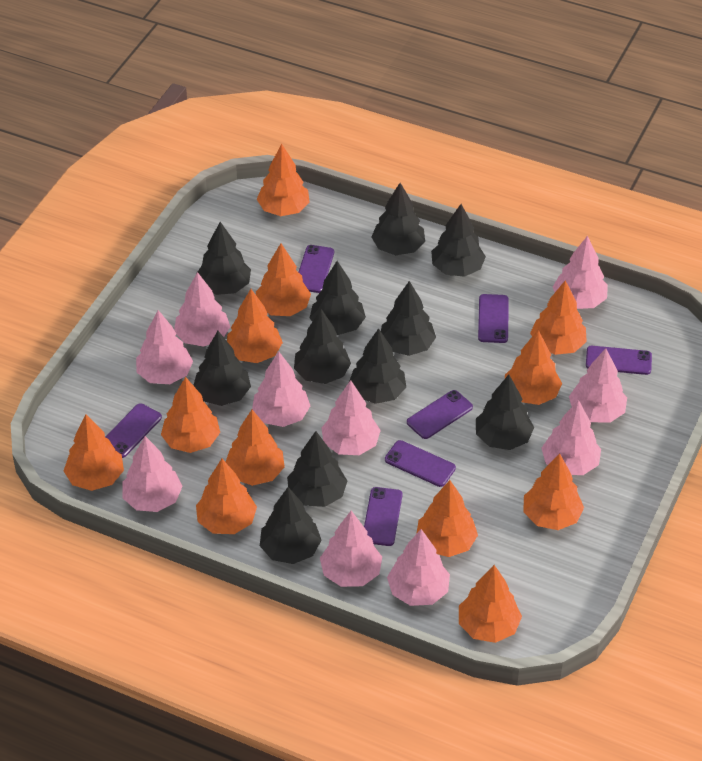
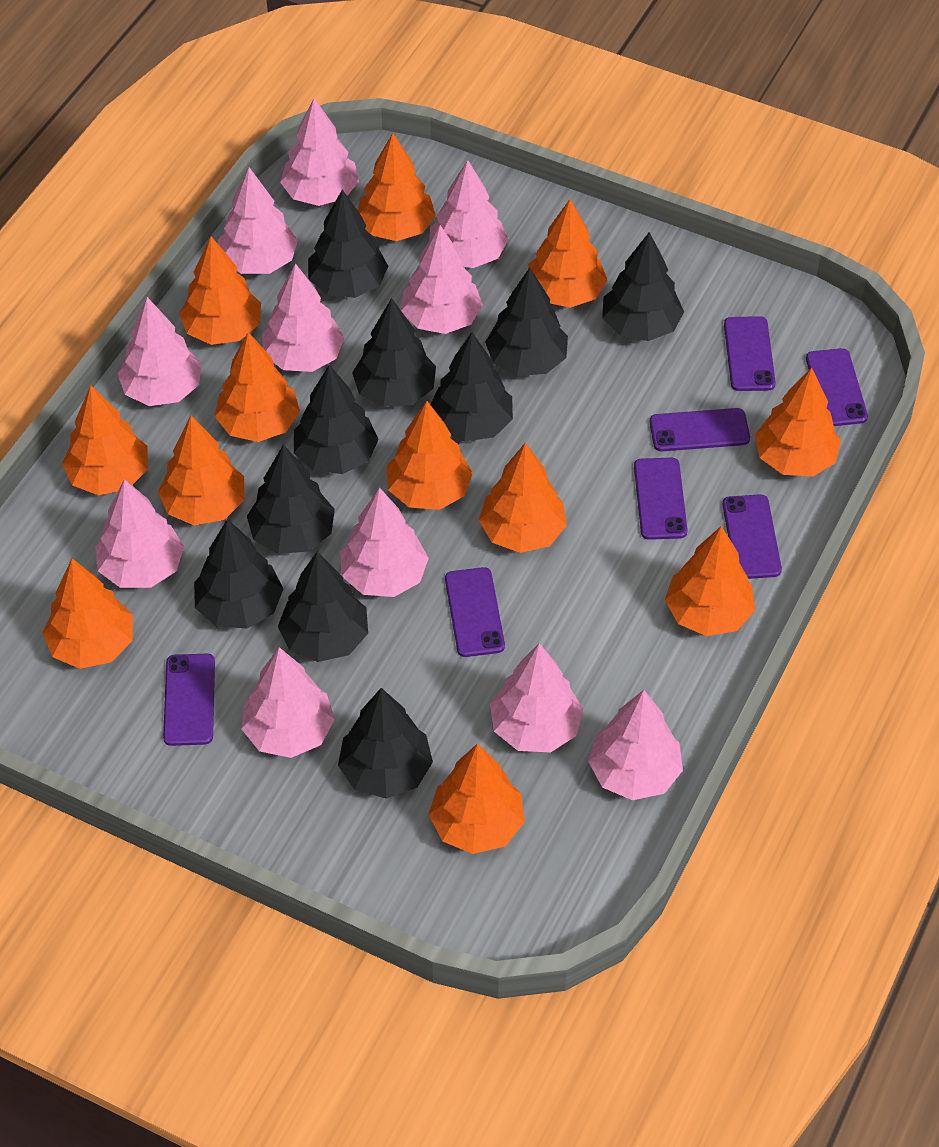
black tree: [193,331,251,406] [198,222,251,295] [260,487,321,564] [287,431,347,507] [294,309,351,384] [310,261,366,335] [349,328,406,404] [371,183,425,255] [381,281,436,356] [431,204,486,277] [476,375,534,450] = 11 -> [194,519,284,629] [247,444,335,554] [278,551,368,662] [294,365,379,474] [308,190,388,298] [338,688,433,799] [352,298,436,407] [430,332,513,442] [485,268,568,376] [602,232,684,341] = 10
pink tree: [123,436,183,512] [136,310,193,384] [174,272,230,347] [252,351,310,427] [320,511,382,587] [321,380,381,455] [387,529,450,606] [542,400,601,475] [553,236,608,309] [569,348,627,423] = 10 -> [95,479,184,588] [117,297,201,406] [218,167,298,274] [241,647,335,758] [262,263,345,372] [280,98,359,206] [340,488,429,597] [401,225,483,334] [429,160,509,268] [490,643,583,753] [588,690,683,800] = 11

